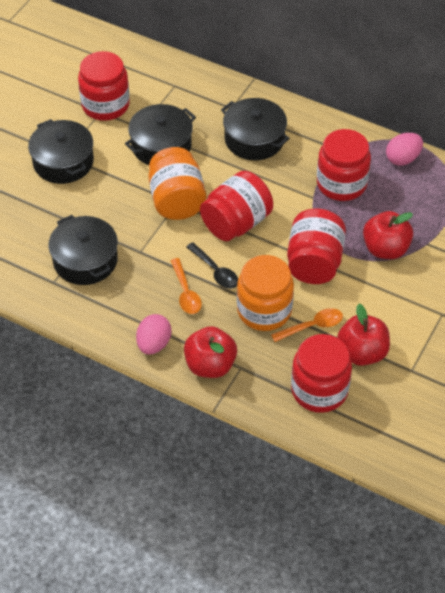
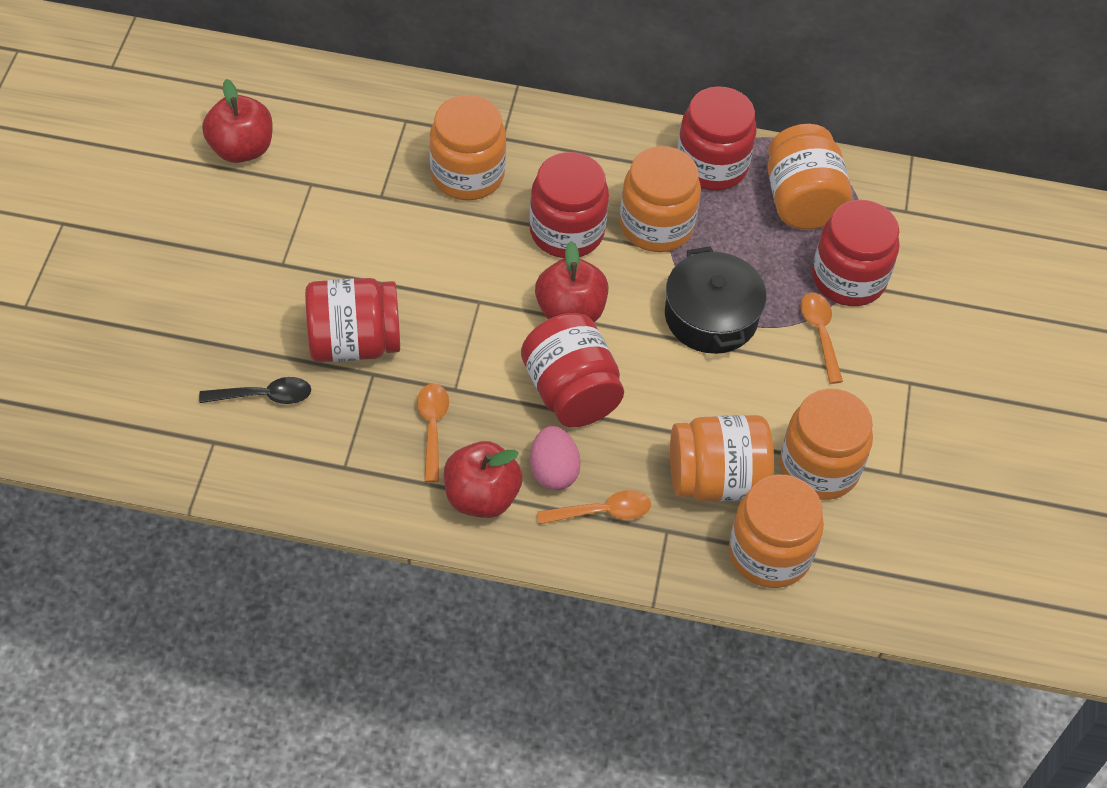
black pot: [28,119,94,184] [49,215,118,285] [125,104,196,165] [221,98,290,160] = 4 -> [665,246,766,354] = 1
orange jar: [148,147,206,220] [237,255,294,331] = 2 -> [429,95,506,200] [620,146,701,252] [670,415,774,502] [729,475,824,588] [767,124,852,230] [780,389,873,500] = 6
orange spoon: [170,258,202,314] [271,308,343,342] = 2 -> [417,383,449,482] [537,490,651,525] [800,293,843,384] = 3
pink egg: [136,314,172,355] [386,133,423,166] = 2 -> [530,426,581,490] = 1

